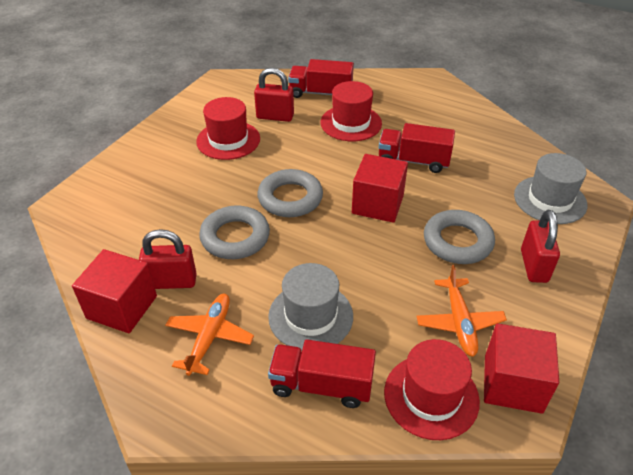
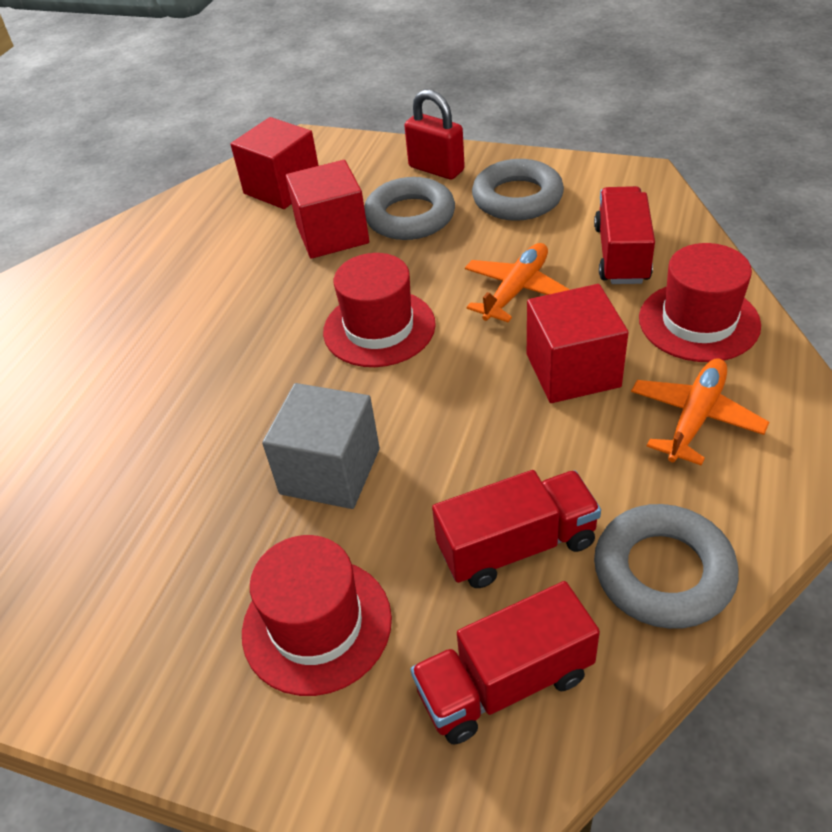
grey cube: none = 0 -> [262,383,380,509] = 1
grey hat: [268,263,353,351] [514,153,587,224] = 2 -> none = 0
red padlock: [139,229,197,289] [254,68,294,122] [521,210,560,283] = 3 -> [404,90,465,179] = 1

